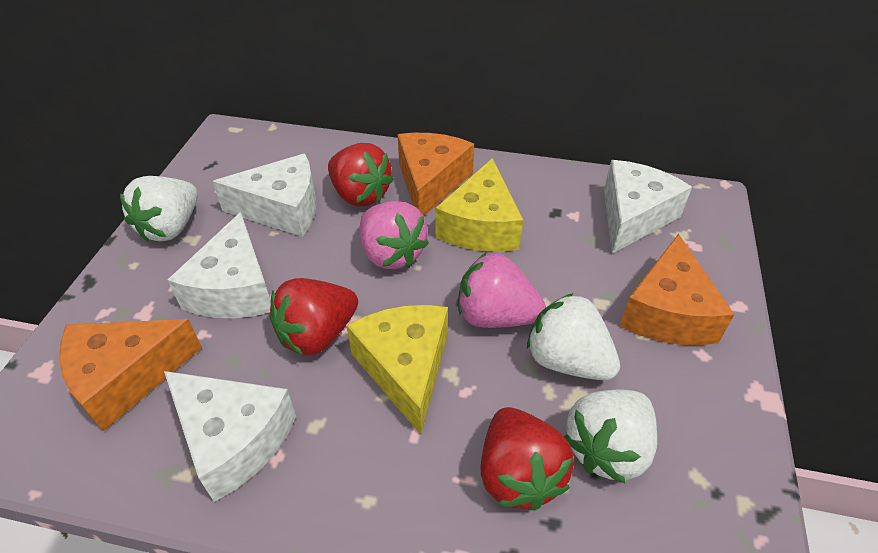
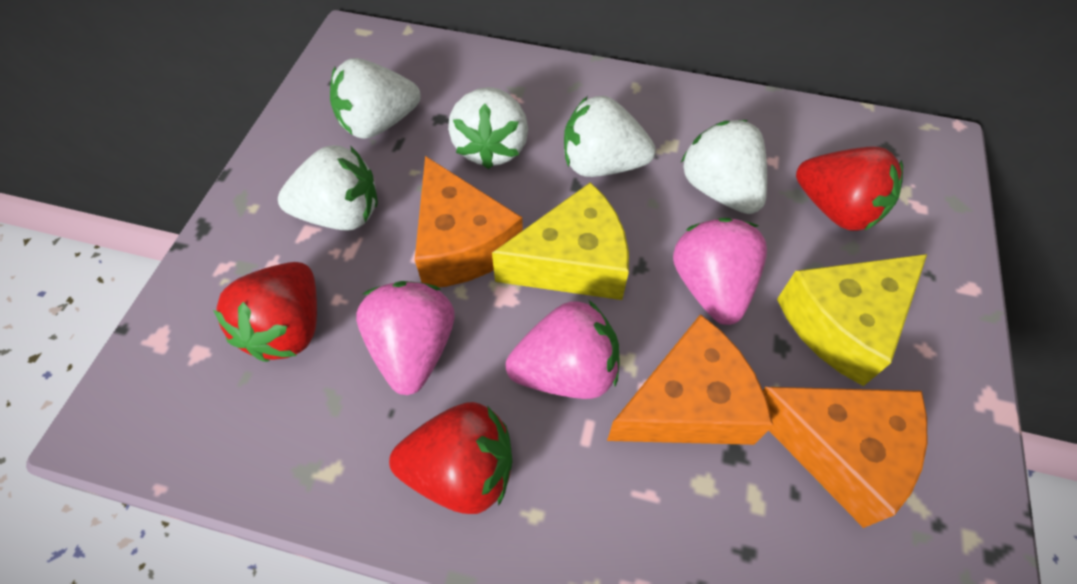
pink strawberry: [360,201,429,269] [458,252,546,328] = 2 -> [356,281,455,395] [506,300,620,399] [673,218,767,325] = 3
white cheese: [164,371,296,502] [167,212,271,318] [212,153,316,237] [604,160,692,254] = 4 -> none = 0
white strawberry: [120,176,198,242] [527,293,620,380] [564,389,657,483] = 3 -> [278,145,378,231] [330,58,421,139] [448,87,528,169] [564,96,656,177] [681,120,767,214] = 5

